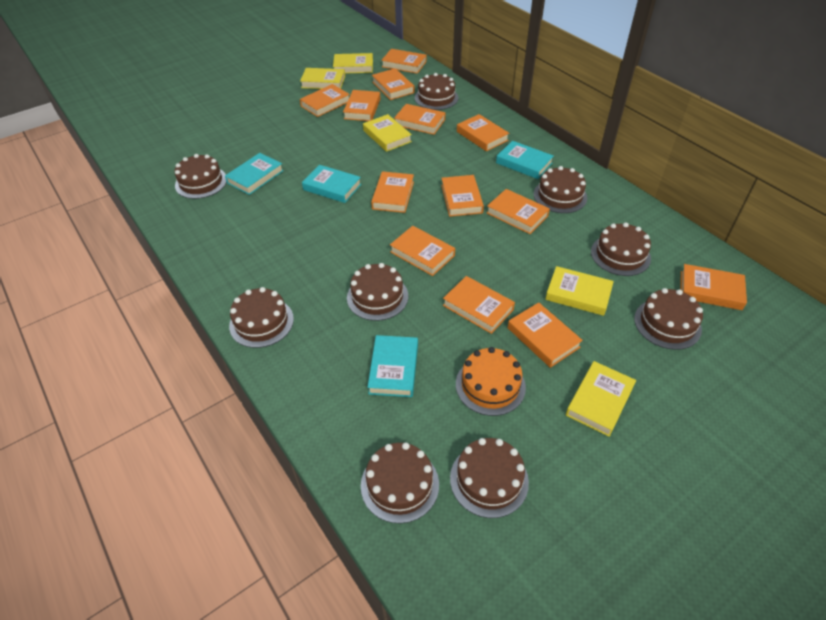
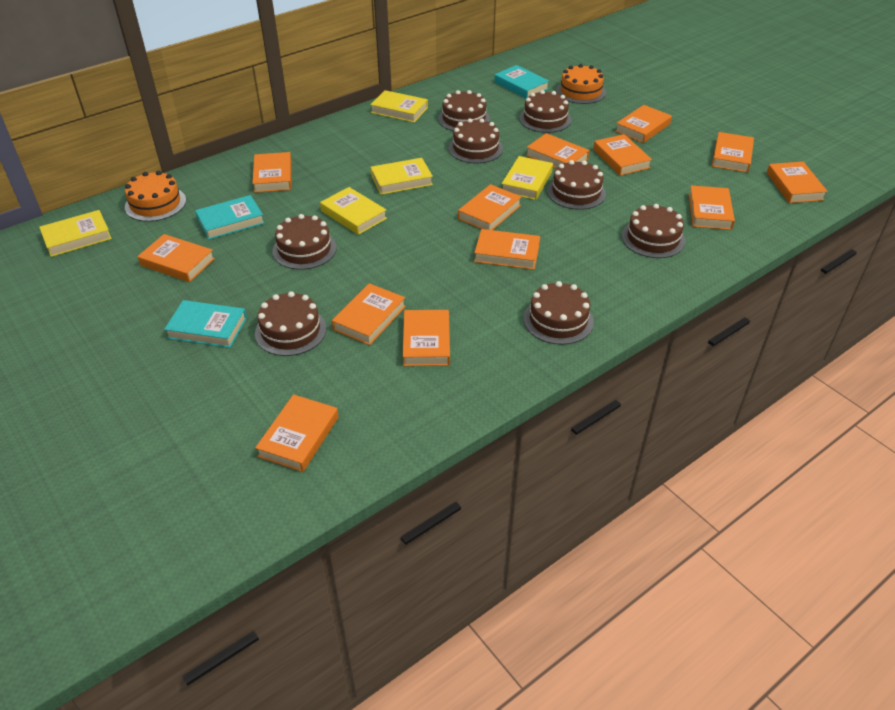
brown cake: [174,154,227,199] [229,287,294,348] [347,263,408,321] [361,442,439,523] [415,73,458,110] [450,438,529,518] [534,166,587,213] [591,222,651,276] [634,288,703,350] = 9 -> [255,291,326,356] [272,214,337,270] [438,90,490,131] [449,118,503,163] [519,90,571,133] [524,281,594,345] [547,160,606,210] [622,204,686,258] = 8
orange cake: [456,347,526,416] = 1 -> [125,171,186,222] [556,64,606,104] = 2
turquoise book: [225,153,284,195] [302,165,361,203] [368,335,418,397] [496,141,554,179] = 4 -> [164,300,247,348] [195,195,265,240] [494,65,549,98] = 3

